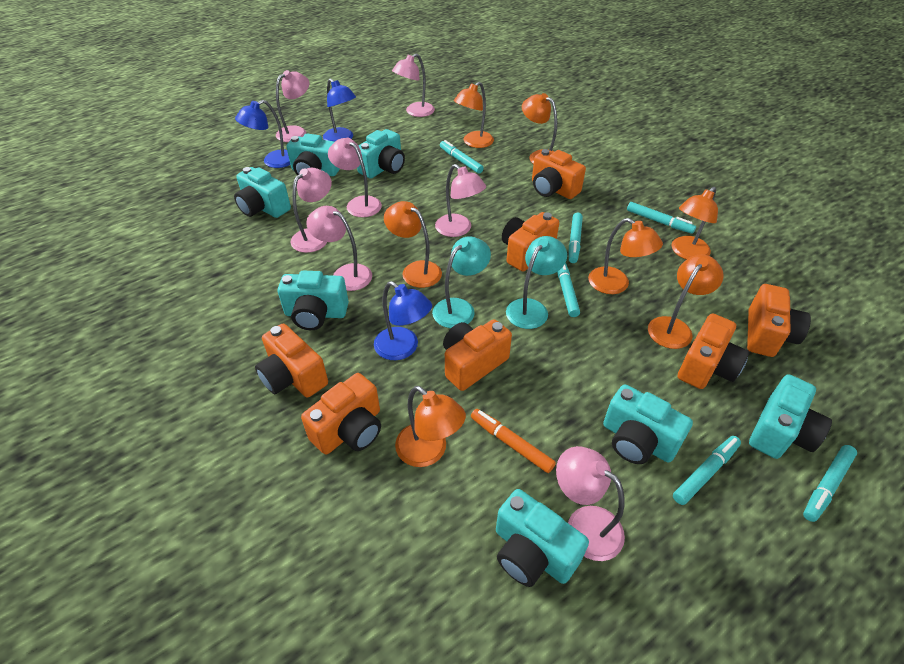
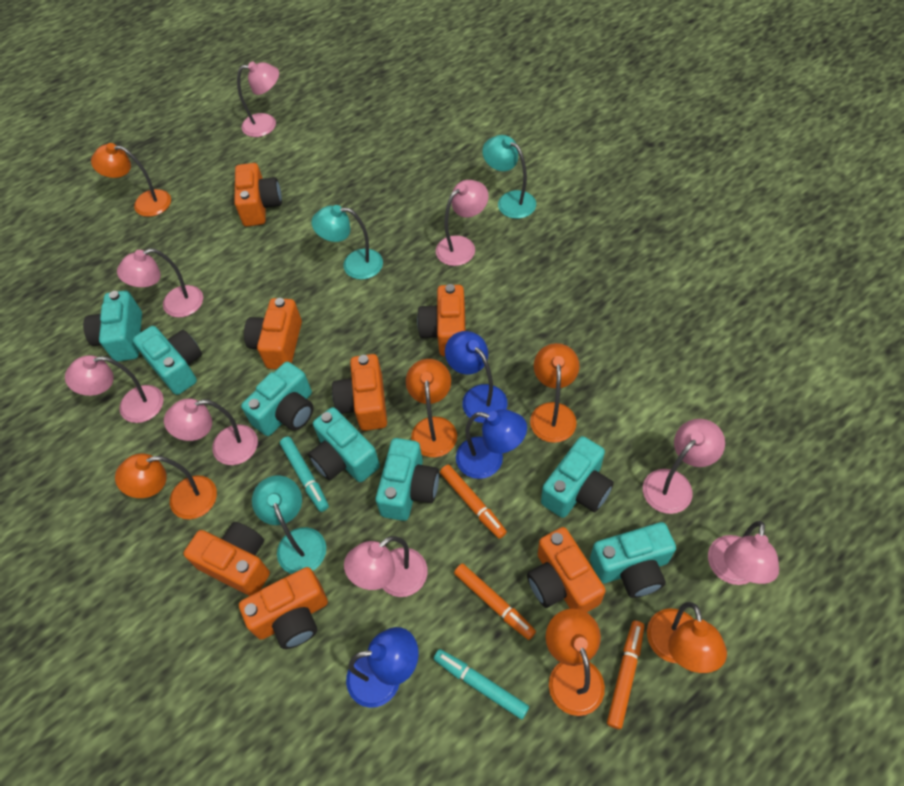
orange lamp: [384,201,442,288] [395,386,466,467] [454,82,494,148] [522,93,557,164] [588,218,663,294] [648,255,724,349] [672,187,718,260] = 7 -> [91,143,171,217] [115,453,217,519] [406,359,457,457] [530,343,579,443] [546,609,605,716] [647,602,727,673] = 6
orange marker: [471,409,556,473] = 1 -> [440,465,507,539] [454,563,536,640] [607,621,644,729] = 3
pink lamp: [276,70,309,142] [290,168,332,253] [306,206,372,291] [328,138,382,217] [392,54,435,117] [435,164,486,237] [556,446,625,561] = 7 -> [65,355,164,423] [117,248,203,318] [164,398,258,465] [237,61,279,137] [344,536,428,597] [436,180,489,266] [643,419,725,514] [708,521,779,585] = 8
turquoise lamp: [432,236,491,328] [506,236,567,329] = 2 -> [252,475,326,574] [311,205,383,280] [482,135,536,219] = 3
turquoise marker: [440,140,484,174] [557,263,580,317] [569,212,583,263] [627,202,696,234] [673,436,741,505] [803,445,857,522] = 6 -> [280,437,329,512] [434,649,529,719] = 2

